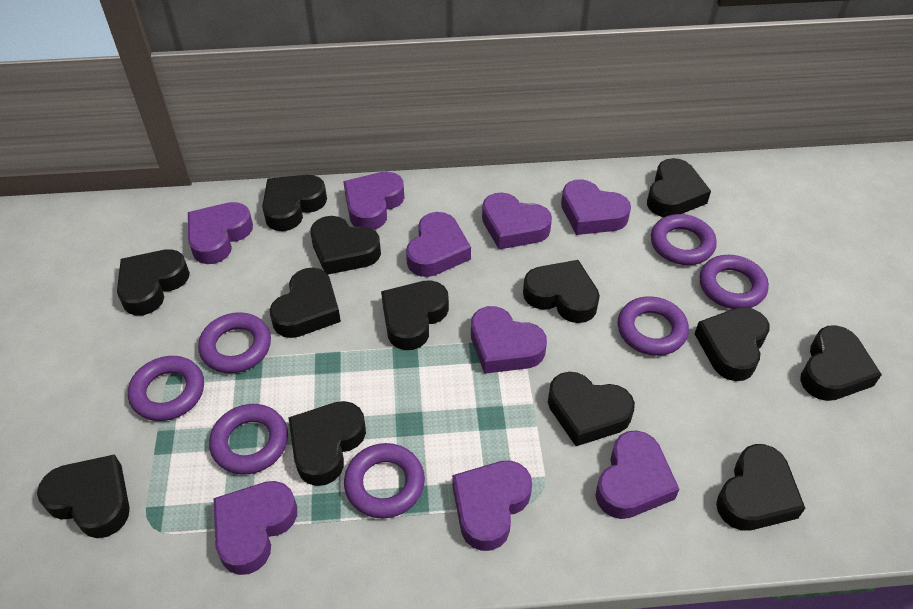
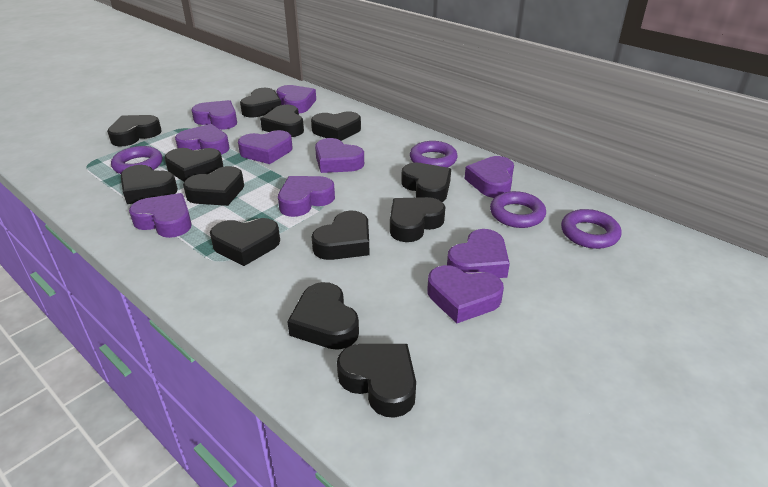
purple heart: [188,202,253,264] [214,481,297,575] [343,171,404,230] [406,212,471,277] [452,460,532,551] [471,306,547,374] [482,192,552,250] [561,179,631,235] [595,430,679,519] = 9 -> [129,193,192,238] [175,124,230,155] [191,100,237,130] [238,130,293,164] [276,85,316,114] [278,176,335,217] [315,138,364,173] [427,265,504,323] [447,229,510,278] [464,156,514,198] = 10
purple ring: [128,356,204,421] [198,312,271,373] [209,404,288,474] [344,443,425,519] [618,296,689,356] [651,214,717,265] [699,255,769,309] = 7 -> [111,146,162,174] [410,141,458,168] [490,191,546,228] [561,209,622,249] = 4

